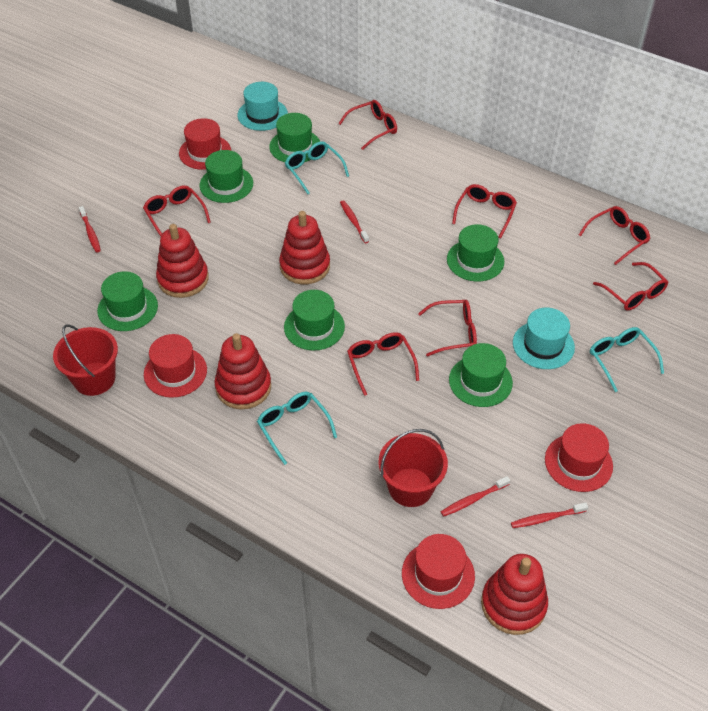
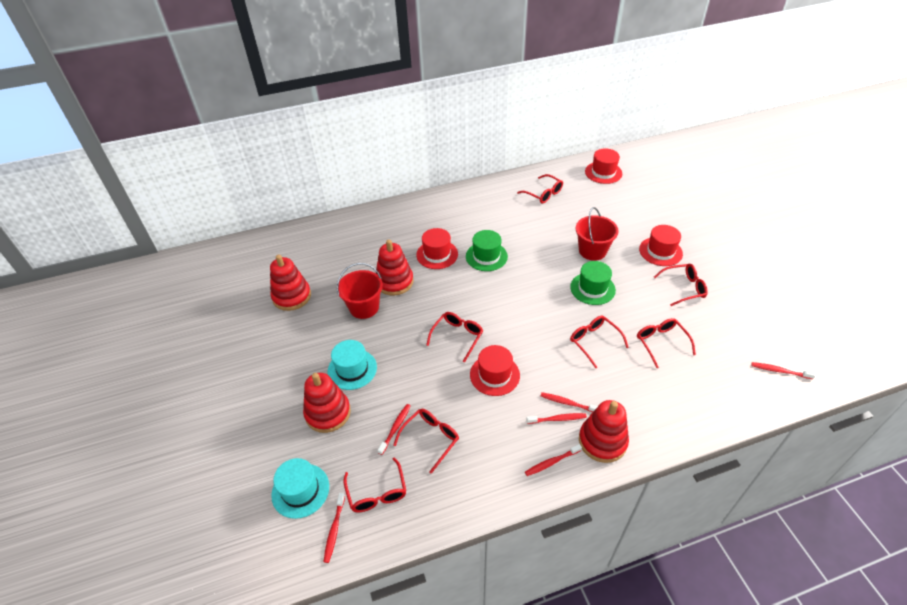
green hat: [97,271,158,331] [200,150,253,203] [269,113,320,162] [284,290,345,351] [447,224,504,282] [449,343,513,407] = 6 -> [466,230,508,271] [570,261,616,305] = 2
red toothbrush: [79,206,101,252] [340,200,369,243] [441,476,510,517] [511,502,588,528] = 4 -> [323,493,345,563] [378,404,411,455] [525,444,582,476] [526,413,587,424] [541,392,598,413] [751,362,815,379] = 6
turquoise glasses: [257,392,337,465] [285,141,349,194] [590,327,664,392] = 3 -> none = 0

